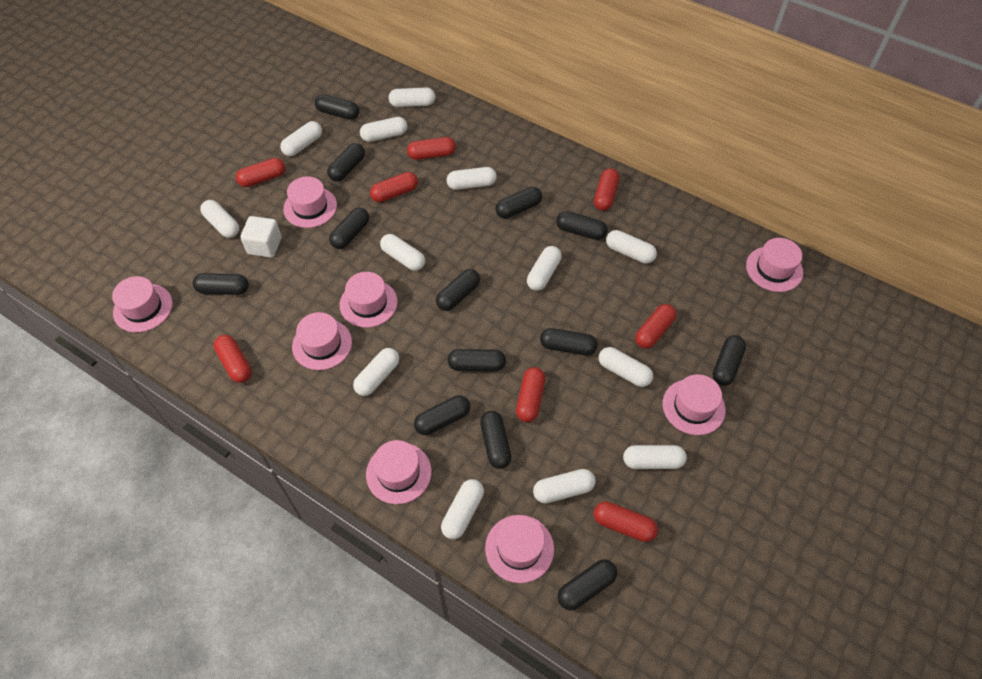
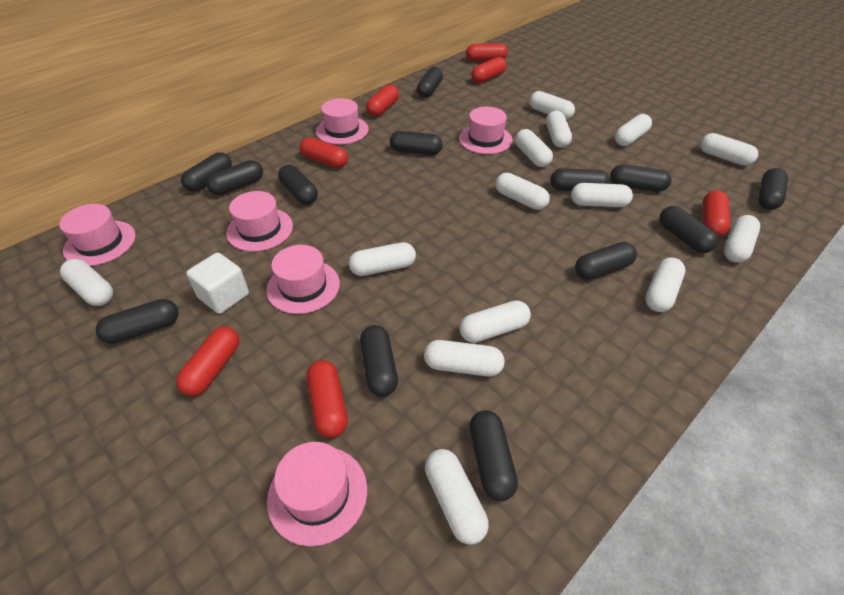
pink hat: [112,276,173,333] [283,176,337,228] [292,312,352,370] [340,272,398,328] [366,440,432,504] [485,515,554,583] [663,374,726,435] [746,238,803,292] = 8 -> [59,204,136,266] [226,191,293,252] [266,245,340,314] [267,442,367,546] [316,98,368,145] [459,107,513,154] = 6
red capsule: [214,335,252,383] [236,158,285,187] [370,172,418,202] [407,137,456,160] [516,367,545,422] [593,502,658,542] [594,168,619,211] [635,304,676,349] = 8 -> [176,326,239,396] [300,137,348,168] [307,360,348,438] [366,84,399,117] [466,43,508,61] [471,57,507,83] [702,190,730,237] = 7
white capsule: [200,200,239,238] [280,121,322,156] [353,348,399,396] [360,117,407,142] [380,234,425,271] [389,87,435,107] [441,479,484,539] [447,167,497,190] [527,246,562,291] [533,469,596,504] [599,347,653,387] [606,230,657,264] [623,445,687,469] = 13 -> [60,259,113,306] [349,242,416,276] [424,340,505,377] [425,449,489,545] [460,301,531,343] [495,173,550,210] [515,129,553,167] [529,91,575,120] [546,111,572,148] [571,183,633,207] [615,114,652,146] [645,257,685,312] [700,133,758,166] [724,215,760,263] = 14

